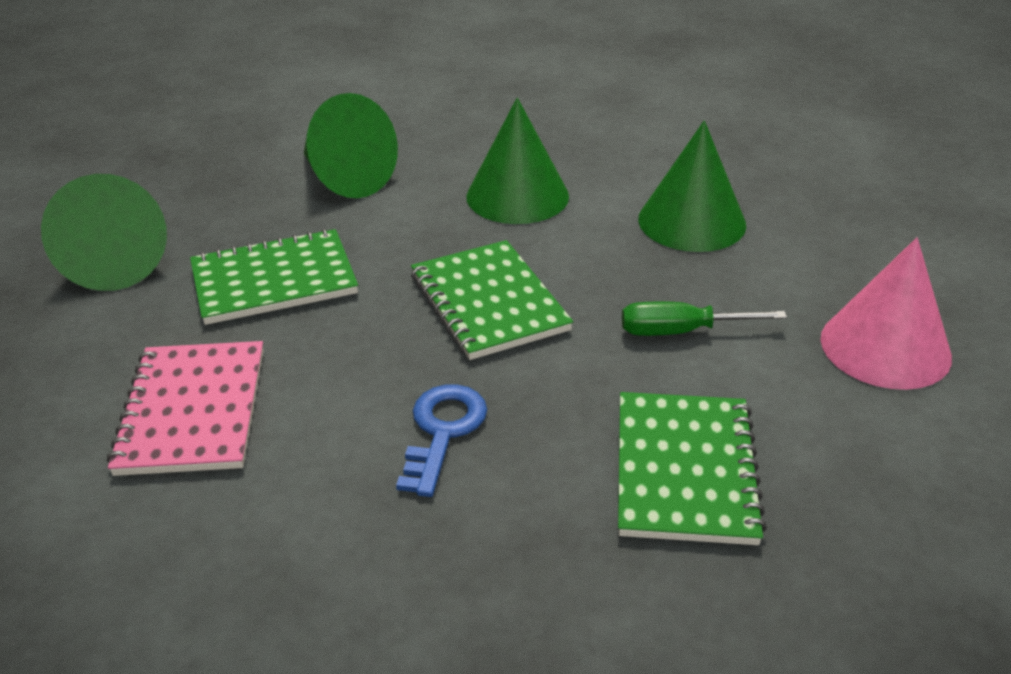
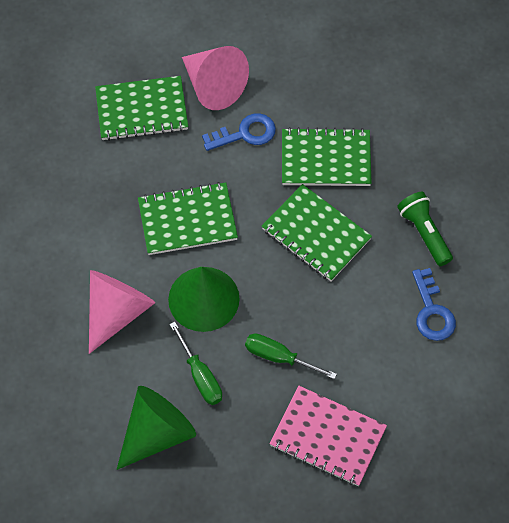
blue key: [396,384,487,497] = 1 -> [202,113,276,151] [412,268,456,341] = 2
green cone: [41,174,167,291] [304,93,398,198] [467,97,569,224] [638,121,746,252] = 4 -> [117,386,196,470] [168,267,240,332] = 2
green flashlight: none = 0 -> [397,192,453,266] = 1
green notebook: [190,229,358,325] [411,240,573,360] [618,392,767,545] = 3 -> [95,76,188,141] [138,182,238,255] [262,184,372,281] [282,127,372,186] = 4
green screwdriver: [622,301,787,336] = 1 -> [170,322,222,405] [245,333,337,379] = 2
pink cone: [821,237,952,390] = 1 -> [89,270,155,354] [182,46,249,110] = 2

